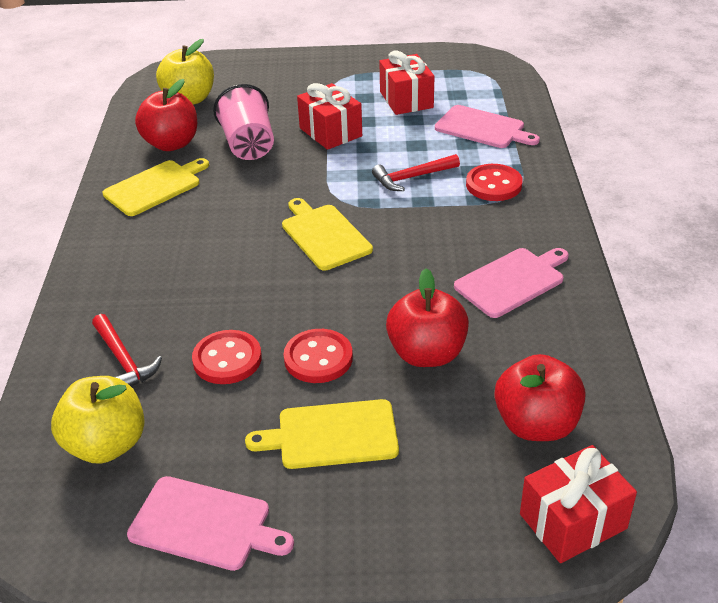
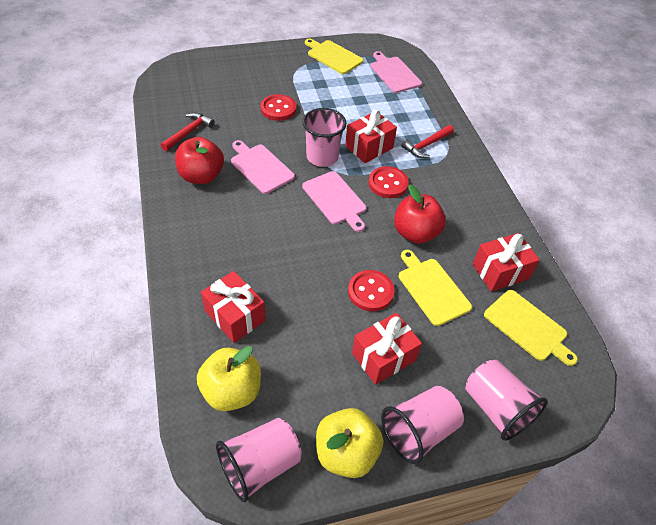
pink cup: [213,84,274,160] = 1 -> [216,418,302,502] [302,108,346,167] [381,386,464,464] [465,360,548,441] = 4
red apple: [135,79,197,151] [386,268,469,367] [495,354,585,441] = 3 -> [175,137,224,184] [394,184,446,244] = 2
red gift: [297,83,362,150] [379,50,435,115] [520,445,637,563] = 3 -> [201,271,266,343] [345,110,397,163] [352,313,422,385] [473,233,540,292] = 4

